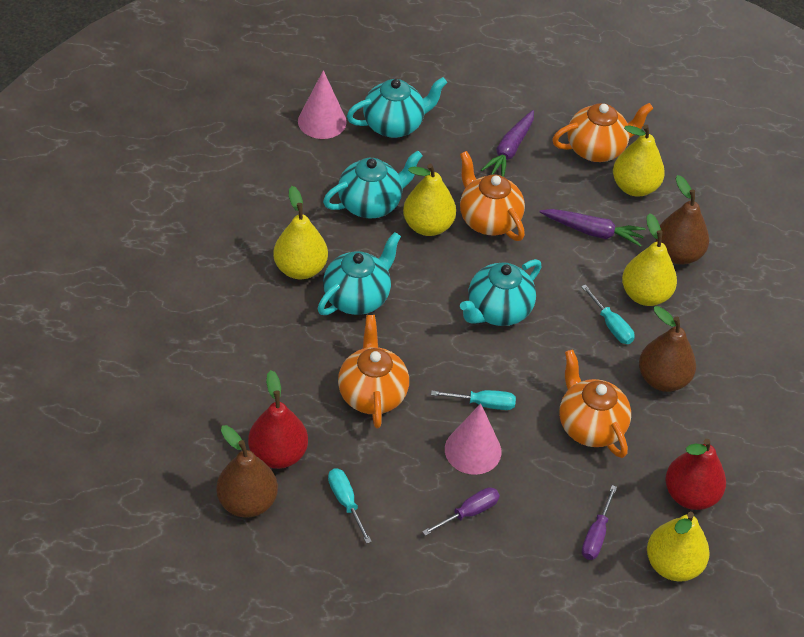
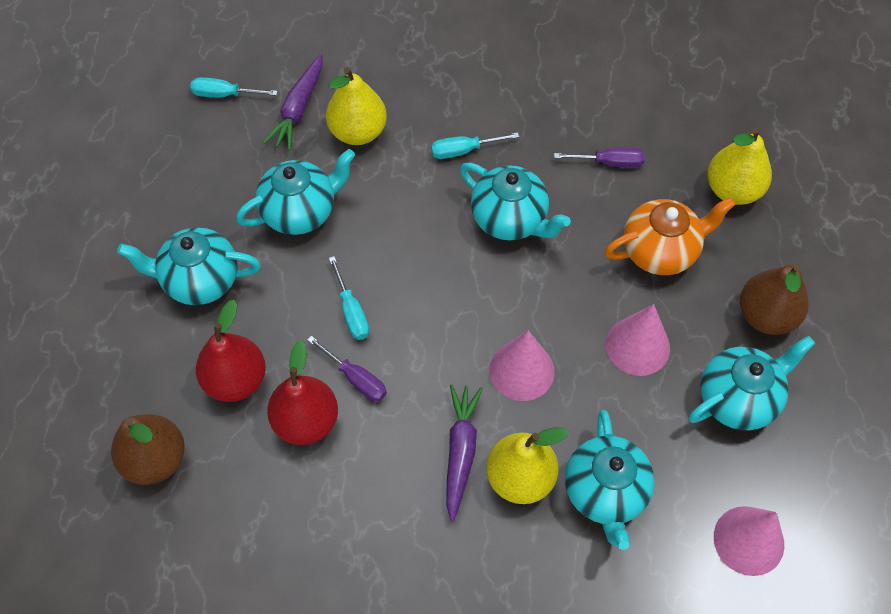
brown pear: [216,425,278,518] [639,306,696,392] [655,175,709,265] = 3 -> [111,414,185,485] [740,264,809,335] = 2
orange teapot: [338,315,409,428] [460,151,525,241] [552,103,653,162] [559,349,631,458] = 4 -> [605,197,735,275] = 1
pink cone: [298,70,347,139] [445,404,501,475] = 2 -> [489,330,555,401] [606,304,670,376] [714,506,784,576] = 3
turquoise teapot: [318,232,401,315] [323,150,423,219] [347,77,447,138] [460,259,542,326] = 4 -> [117,227,261,305] [236,149,355,235] [460,162,571,240] [565,410,655,550] [689,336,815,430] = 5
yellow pear: [273,186,328,279] [403,164,456,236] [613,124,665,197] [622,213,677,306] [647,512,710,582] = 5 -> [326,67,387,145] [486,427,569,504] [707,127,772,205] = 3

